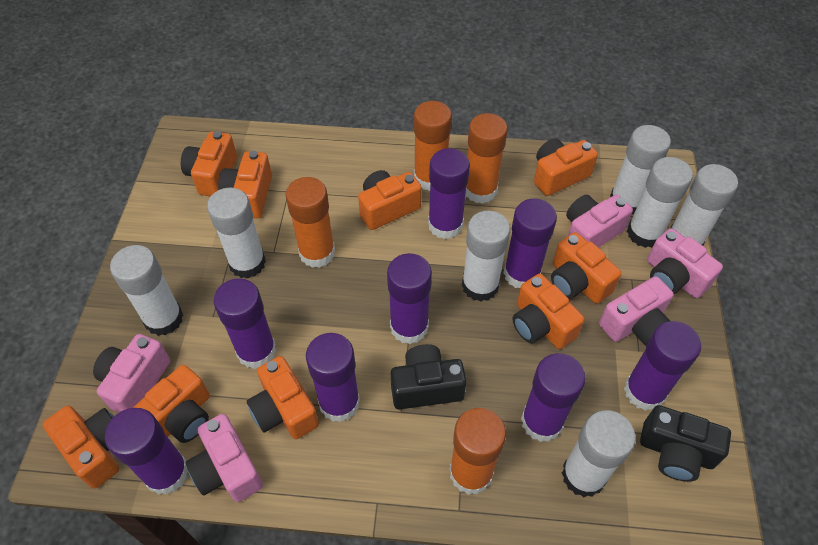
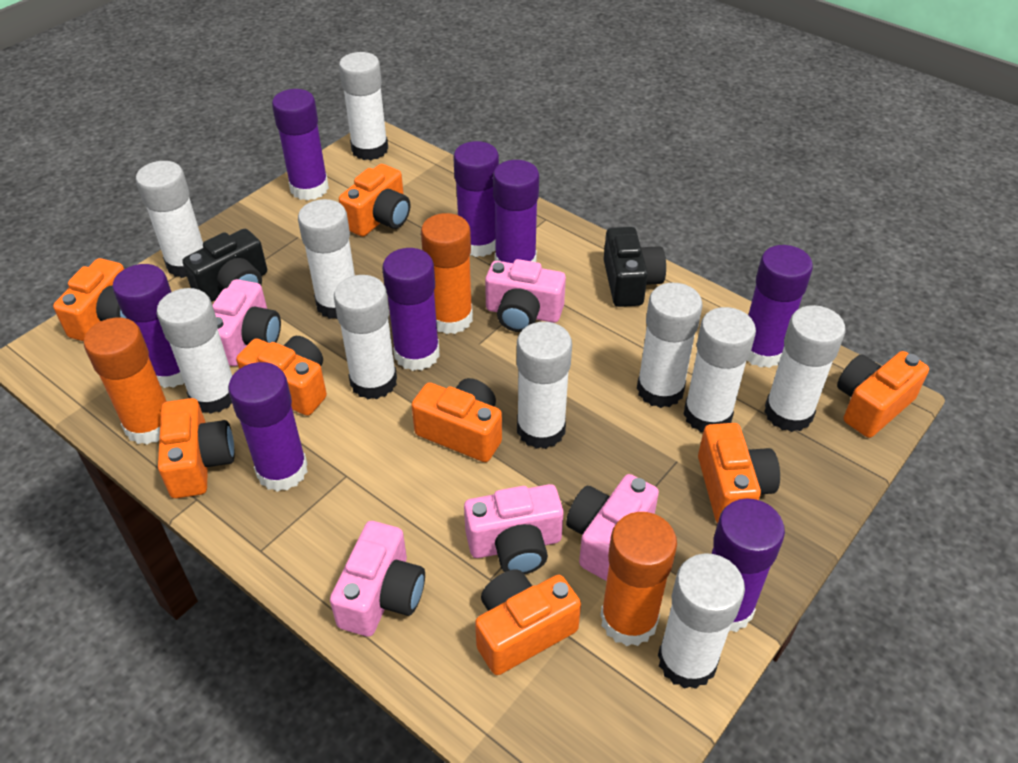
orange camera: [42,406,119,489] [133,365,210,443] [181,131,237,197] [218,151,272,218] [247,356,319,439] [358,170,422,230] [512,274,584,349] [534,138,598,196] [551,232,621,304] = 9 -> [53,258,127,341] [158,398,235,498] [236,336,327,416] [339,164,410,237] [411,378,502,462] [475,569,581,675] [698,423,780,523] [837,351,929,438] = 8
orange glue stick: [286,177,335,268] [414,101,452,191] [449,408,506,495] [466,113,508,204] = 4 -> [84,317,167,445] [421,213,473,334] [600,512,677,646] = 3
white glue stick: [110,245,183,336] [207,188,266,278] [462,211,511,302] [562,410,636,497] [610,125,671,215] [627,157,693,248] [671,164,738,246] = 7 -> [136,161,203,278] [157,288,232,414] [298,199,355,319] [334,275,397,399] [339,52,388,160] [517,322,572,449] [637,283,702,408] [658,553,745,689] [683,307,756,432] [764,305,846,432] = 10

